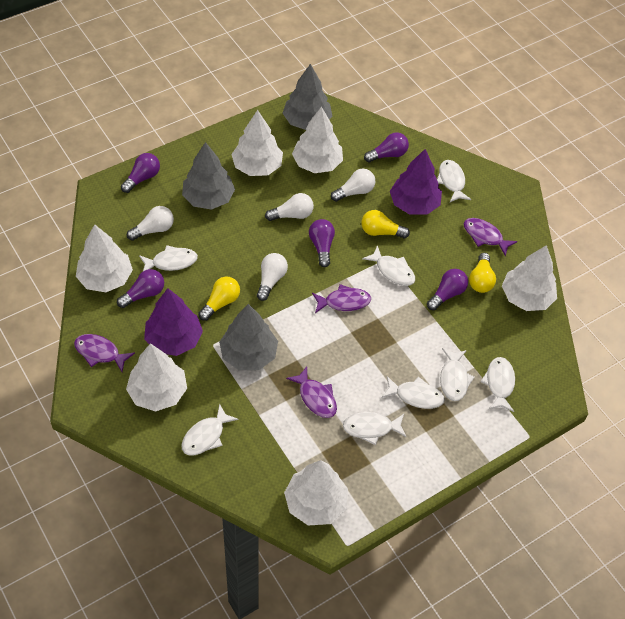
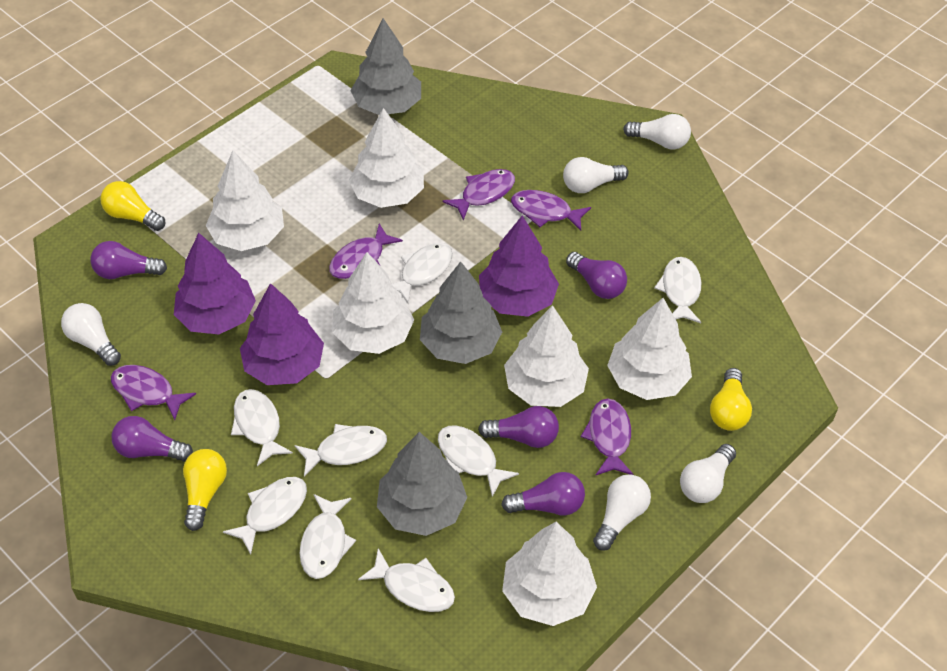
purple fish: [74,334,135,372] [286,366,337,418] [312,284,371,313] [463,218,518,256] = 4 -> [111,365,196,420] [329,224,403,279] [442,169,515,220] [511,190,591,231] [581,398,633,476] = 5
purple tree: [144,288,203,356] [390,149,442,214] = 2 -> [174,233,256,334] [240,283,324,385] [479,216,559,317] = 3
white light bulb: [127,206,174,241] [257,253,288,301] [265,193,314,221] [331,169,375,202] = 4 -> [61,303,121,366] [563,157,629,193] [593,474,651,551] [623,114,691,149] [680,444,736,503] = 5

